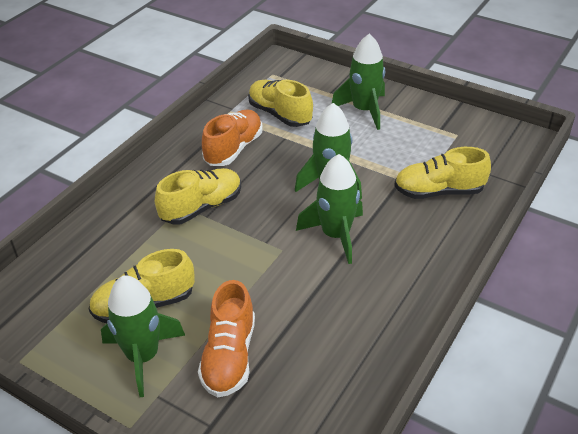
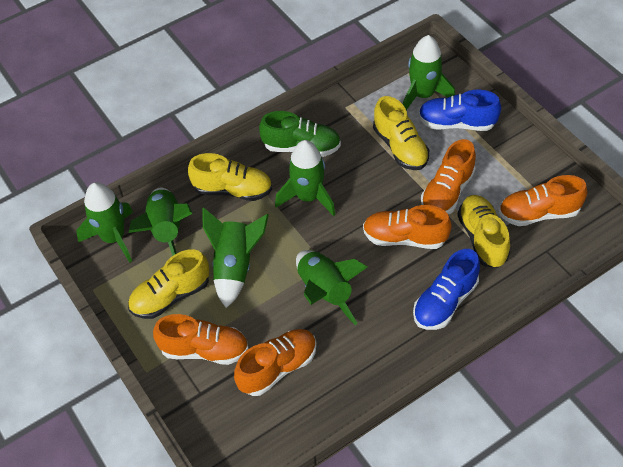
blue shoe: none = 0 -> [413,249,480,330] [418,90,501,131] = 2
green rocket: [101,275,185,397] [295,103,362,200] [296,154,363,264] [332,34,385,130] = 4 -> [76,182,133,263] [129,188,193,256] [203,208,269,308] [275,140,336,216] [296,250,368,325] [403,35,455,110] = 6
green shoe: none = 0 -> [259,111,341,157] = 1
orange shoe: [198,280,255,398] [202,110,263,166] = 2 -> [153,314,249,365] [234,329,317,396] [363,205,452,249] [421,139,476,215] [499,175,587,226] = 5

